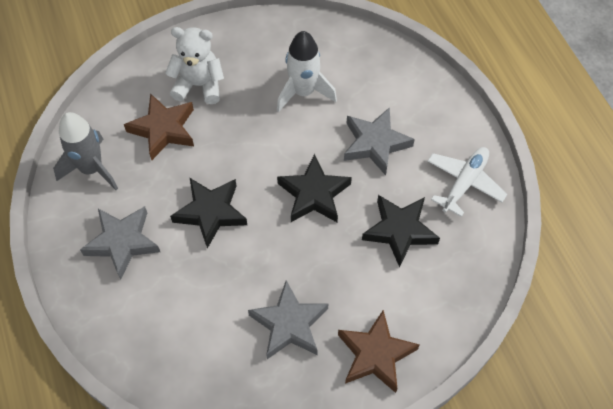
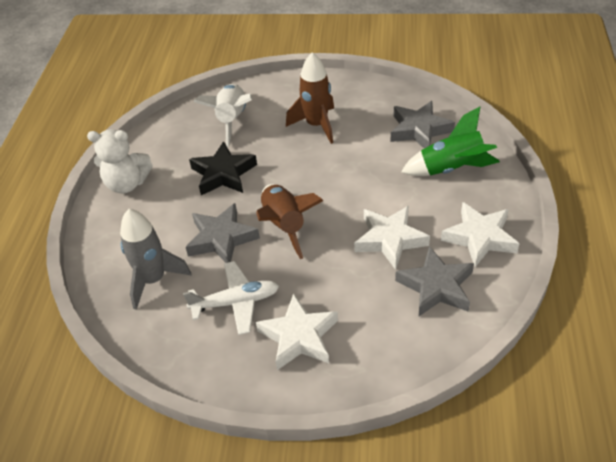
black star: [170,178,247,249] [277,154,352,222] [362,195,440,268] = 3 -> [189,141,257,195] = 1
brown rocket: none = 0 -> [256,184,324,259] [286,52,334,144] = 2
brown star: [124,93,194,160] [338,310,420,393] = 2 -> none = 0
green rocket: none = 0 -> [401,107,500,176] = 1
white star: none = 0 -> [256,293,338,370] [354,206,430,270] [441,202,519,267] = 3

